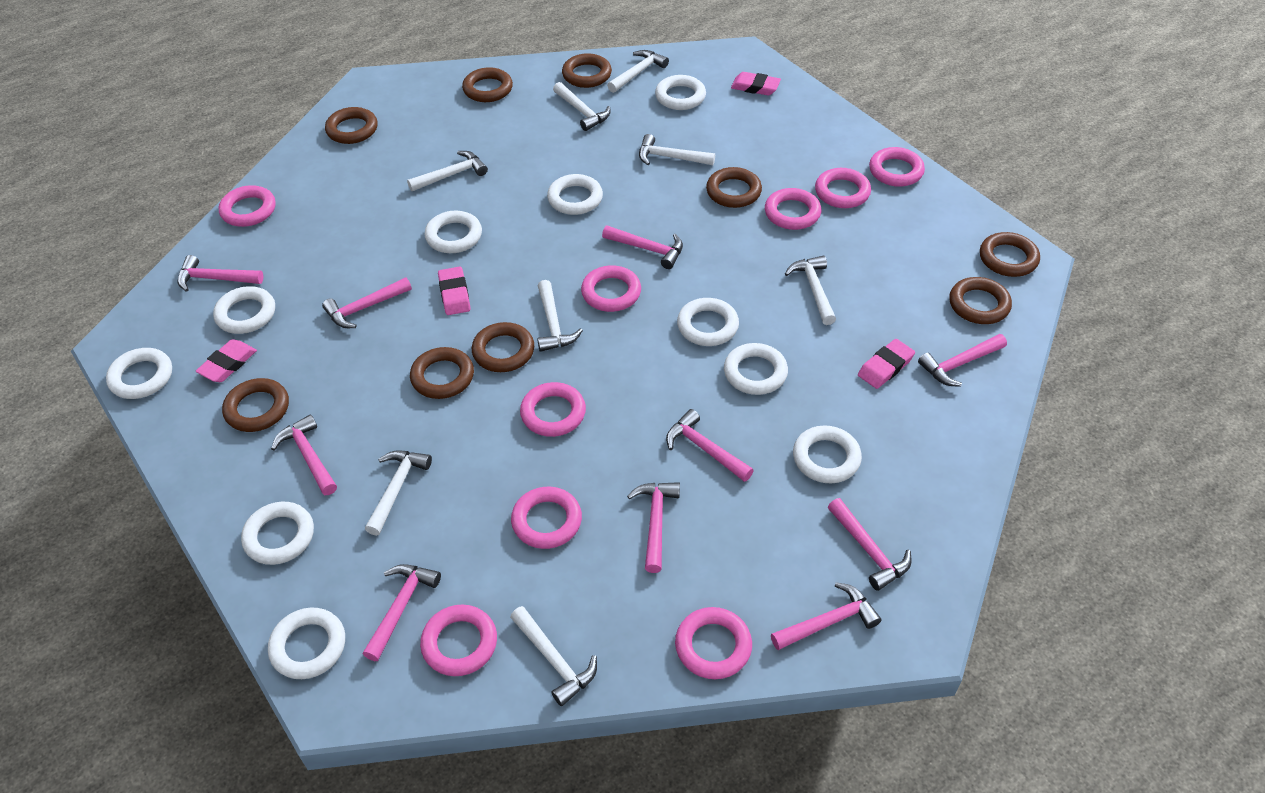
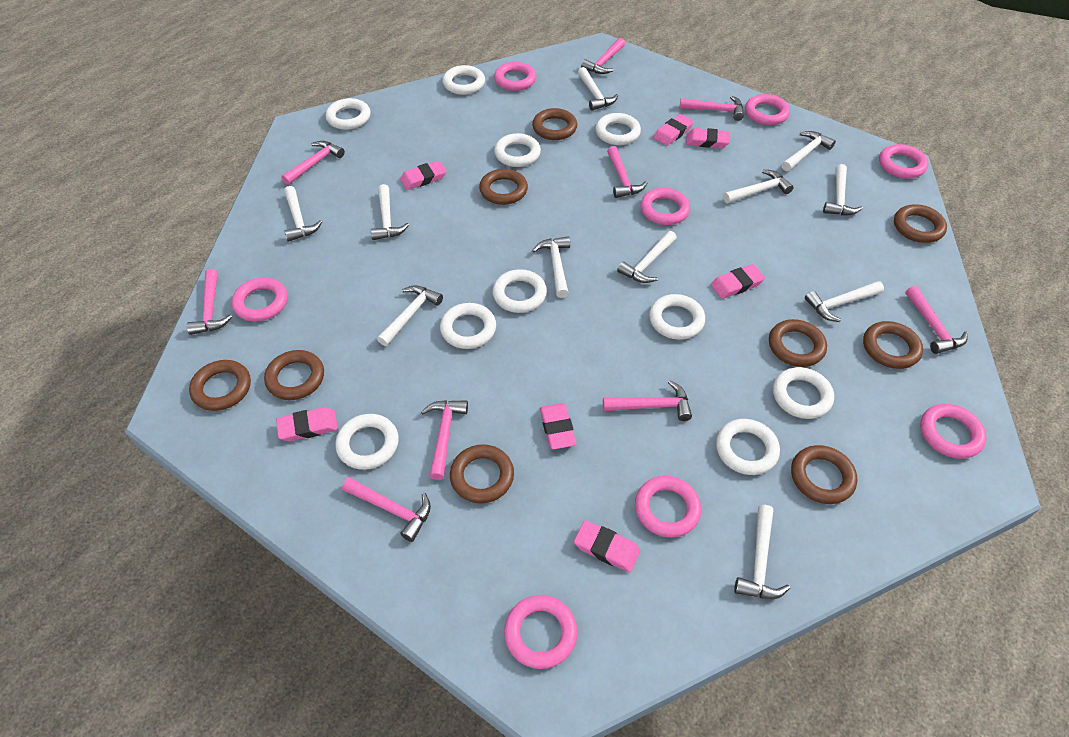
pink eraser: [196,339,257,382] [438,267,471,315] [731,72,781,95] [858,339,915,389] = 4 -> [276,407,338,442] [400,161,447,190] [540,403,577,450] [574,520,640,573] [653,114,694,146] [686,128,730,148] [711,264,765,299] = 7
pink hammer: [177,255,263,292] [271,414,337,495] [322,277,412,328] [363,564,441,661] [602,225,683,269] [627,482,680,573] [666,409,754,482] [771,582,881,650] [828,498,911,591] [918,334,1007,387] = 10 -> [187,269,232,335] [281,141,345,185] [342,477,431,542] [421,400,468,480] [581,38,625,74] [603,381,692,421] [607,146,647,198] [680,96,744,121] [906,286,968,354] = 9
pink ring: [219,185,276,227] [420,604,497,676] [511,487,582,549] [520,382,586,437] [581,265,641,312] [675,607,752,679] [765,188,821,230] [815,168,871,208] [869,147,925,187] = 9 -> [232,277,288,322] [494,62,536,91] [504,595,577,669] [635,476,701,538] [640,188,690,225] [745,94,790,125] [879,144,929,179] [920,404,987,459] = 8
white hammer: [365,450,432,536] [407,151,488,191] [510,606,597,706] [537,280,583,352] [553,82,610,131] [607,50,669,93] [639,134,715,165] [785,256,836,325] = 8 -> [284,186,322,242] [371,184,409,240] [377,285,443,346] [532,236,570,298] [578,67,618,111] [617,231,677,283] [723,170,794,203] [734,505,790,599] [782,131,836,172] [805,281,884,322] [823,164,863,215] = 11

